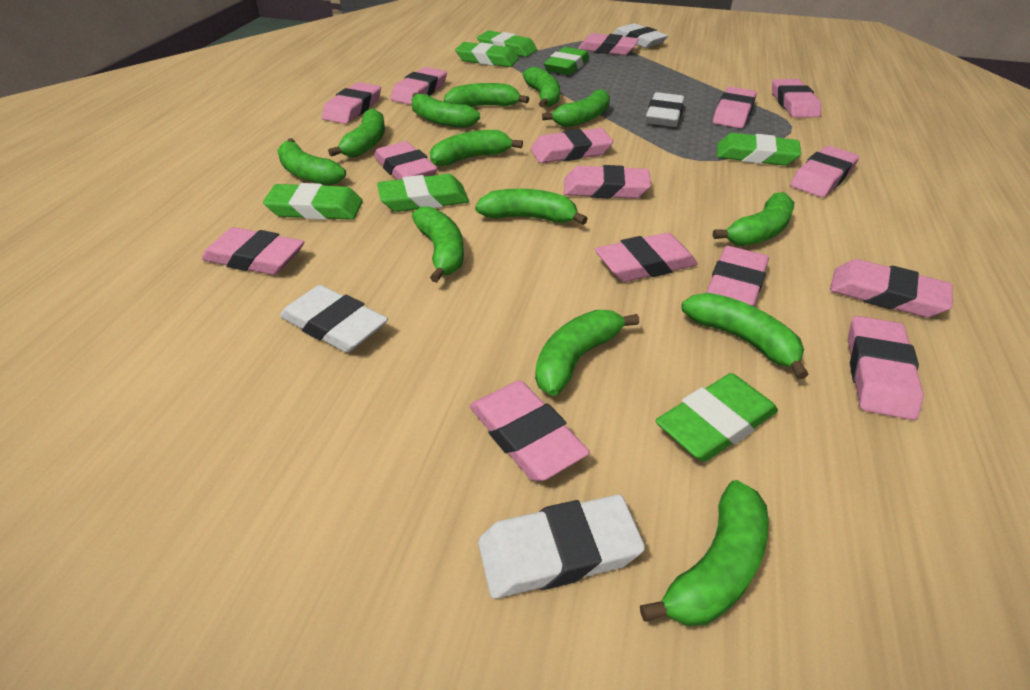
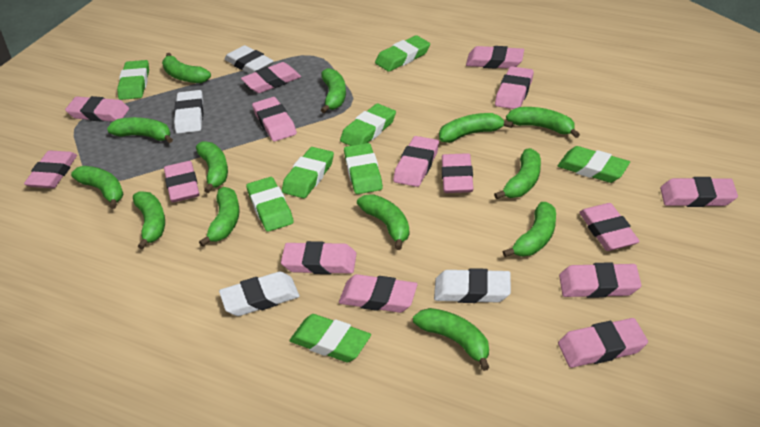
green eraser: [263,183,363,220] [377,174,469,212] [455,42,518,67] [477,30,537,57] [544,47,589,75] [656,373,778,462] [717,133,802,166] = 7 -> [117,60,149,100] [246,177,294,232] [282,147,334,198] [289,314,371,362] [340,104,396,146] [344,143,383,194] [375,35,430,72] [558,146,630,183] = 8

